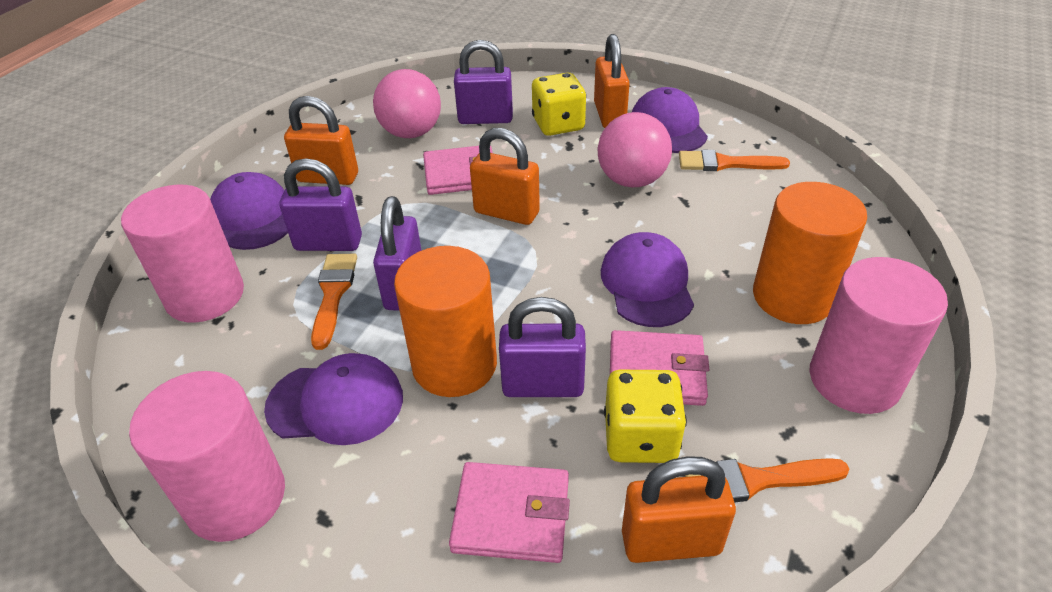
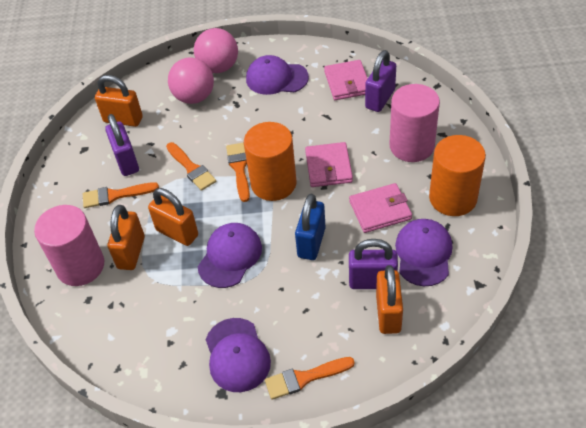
blue padlock: none = 0 -> [295,194,326,260] = 1
orange brush: [311,254,357,350] [679,150,790,171] [685,458,849,503] = 3 -> [83,182,159,208] [166,142,216,191] [226,143,250,202] [265,357,355,400] = 4
pink cylinder: [121,185,244,323] [129,371,285,542] [809,257,948,414] = 3 -> [34,205,104,286] [389,84,440,162] = 2
purple padlock: [280,158,362,251] [373,196,421,310] [454,40,513,124] [499,297,586,397] = 4 -> [105,114,139,176] [349,239,398,289] [365,50,396,112] = 3
yellow dice: [532,73,586,136] [604,370,687,463] = 2 -> none = 0

